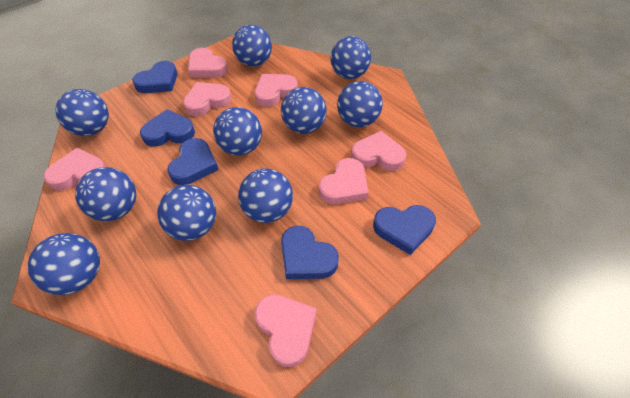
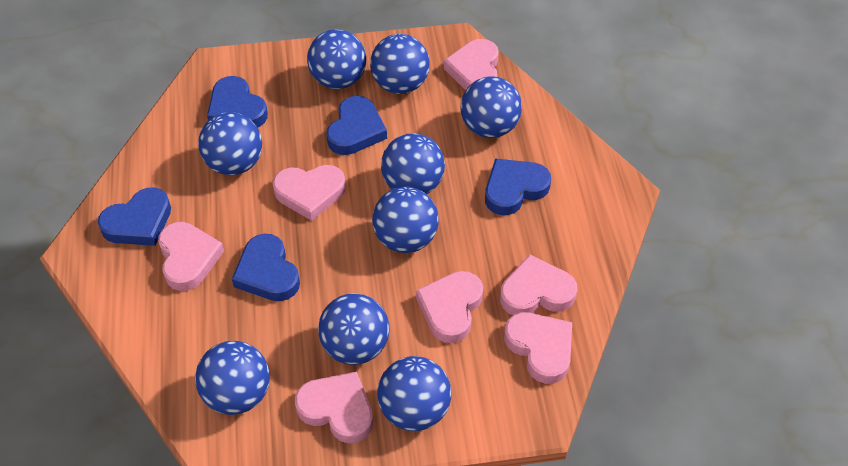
blue ball: [28,233,100,295] [55,89,109,136] [75,167,136,221] [157,185,216,241] [213,107,262,156] [232,25,272,67] [238,168,293,223] [281,87,327,134] [331,36,371,79] [337,81,383,127] = 10 -> [195,341,270,415] [198,112,262,175] [307,29,366,89] [318,293,390,365] [370,34,430,94] [372,187,439,253] [377,356,451,431] [381,133,445,194] [460,76,522,138] = 9

